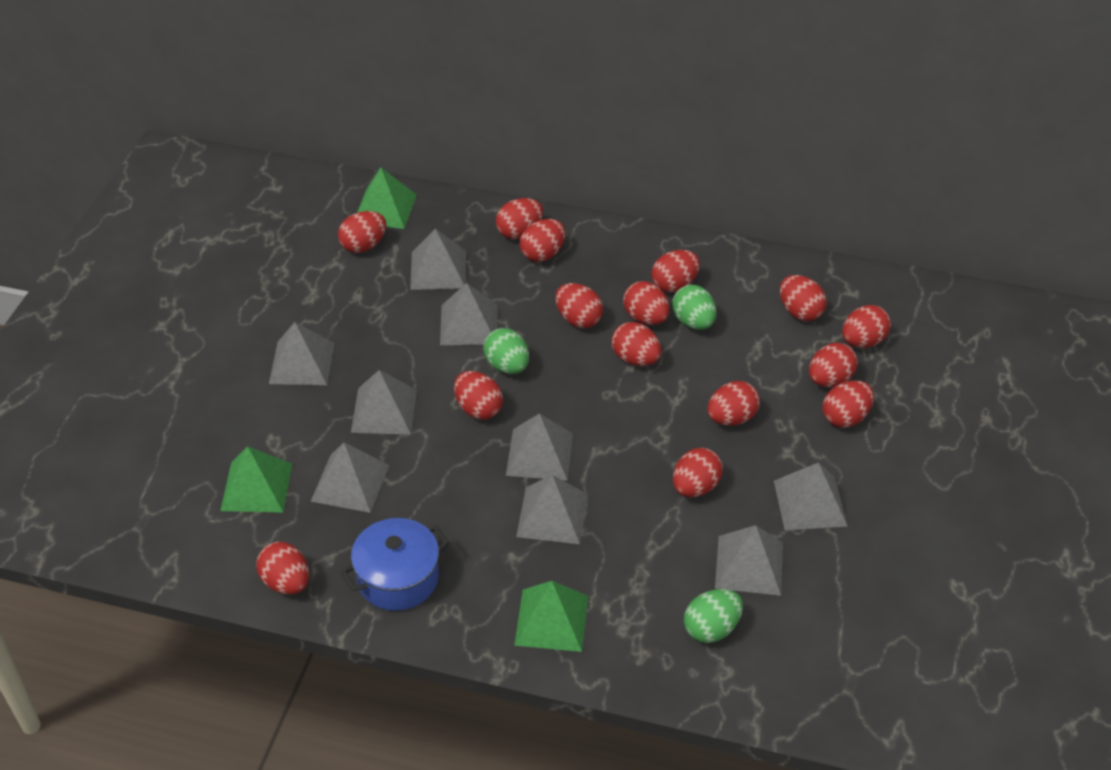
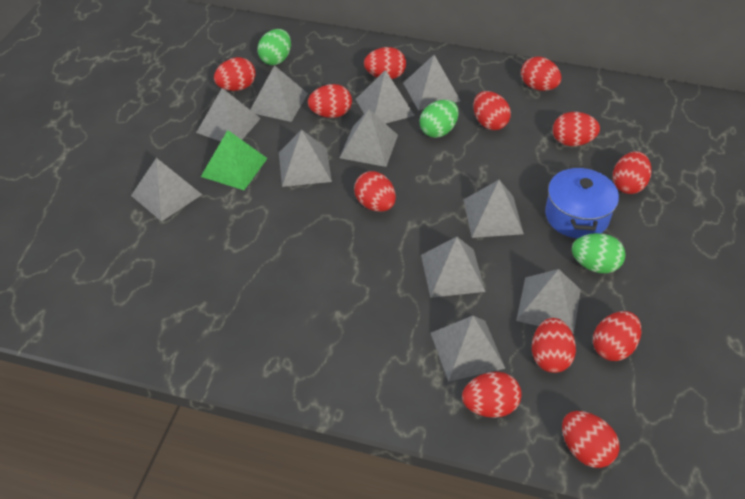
green pyramid: [220,446,292,512] [357,167,417,229] [514,581,588,652] = 3 -> [201,130,267,190] = 1
grey pyramid: [269,322,335,385] [311,442,389,513] [351,370,417,435] [410,228,466,290] [440,283,498,345] [506,413,573,481] [516,475,588,544] [715,525,783,596] [774,463,847,530] = 9 -> [131,158,202,222] [196,88,261,141] [250,65,308,122] [279,130,332,187] [340,109,398,167] [356,70,415,124] [403,55,461,110] [421,237,485,298] [431,316,506,382] [464,180,524,238] [516,269,581,334] = 11
red egg: [256,542,309,595] [338,211,386,253] [454,371,503,420] [496,198,543,239] [520,219,565,262] [555,283,603,328] [612,322,662,366] [623,281,670,325] [651,250,700,292] [673,448,723,497] [707,381,760,426] [780,275,827,321] [809,343,858,387] [823,381,874,428] [842,305,891,348] = 15 -> [214,57,256,91] [308,84,352,118] [354,171,396,212] [364,47,406,79] [462,372,522,418] [473,91,511,130] [521,56,561,91] [532,318,576,373] [553,112,600,146] [562,411,620,468] [593,311,641,361] [613,151,652,194] = 12

